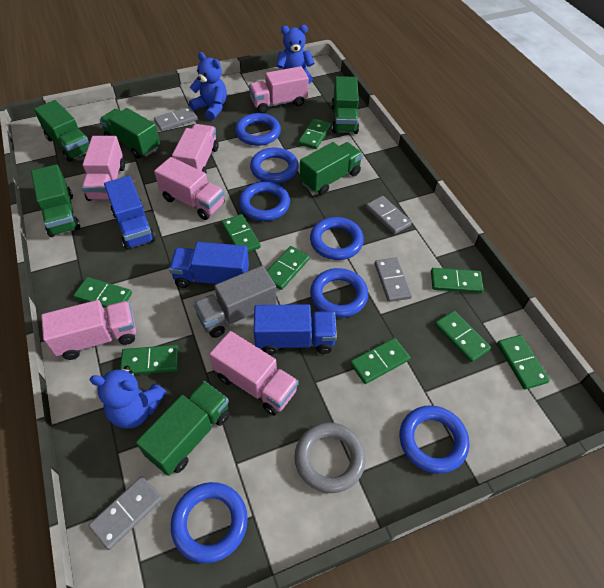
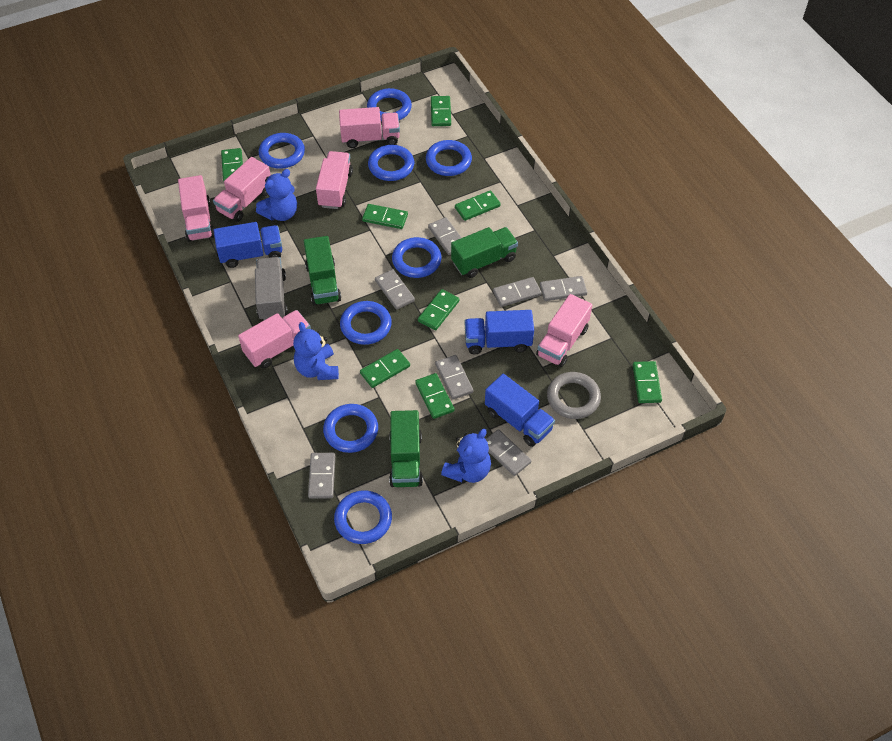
blue ring: [171,482,248,563] [235,113,281,146] [239,182,290,221] [250,147,299,183] [310,217,364,260] [310,268,368,318] [400,405,469,474] = 7 -> [259,133,305,169] [323,404,378,453] [334,490,392,544] [340,301,392,345] [367,88,412,121] [368,145,414,181] [392,237,441,278] [426,140,472,176] = 8
green domino: [74,277,132,308] [120,345,179,375] [222,214,261,252] [267,246,310,290] [298,118,331,149] [350,338,410,384] [431,268,484,293] [435,311,491,362] [497,335,550,390] = 9 -> [221,148,243,181] [360,349,410,388] [362,204,408,229] [415,373,455,419] [418,289,460,330] [431,96,451,126] [455,190,501,221] [633,361,662,403] = 8
green truck: [31,164,80,237] [34,100,90,162] [99,108,160,159] [136,381,230,476] [300,142,363,195] [332,76,359,134] = 6 -> [304,236,341,306] [389,410,423,487] [451,227,518,278] = 3
grey domino: [89,476,162,550] [154,107,198,131] [366,196,412,234] [375,257,412,302] = 4 -> [308,453,335,499] [375,269,415,310] [428,217,462,255] [435,355,474,400] [486,429,531,476] [493,277,541,307] [540,276,587,301] = 7

